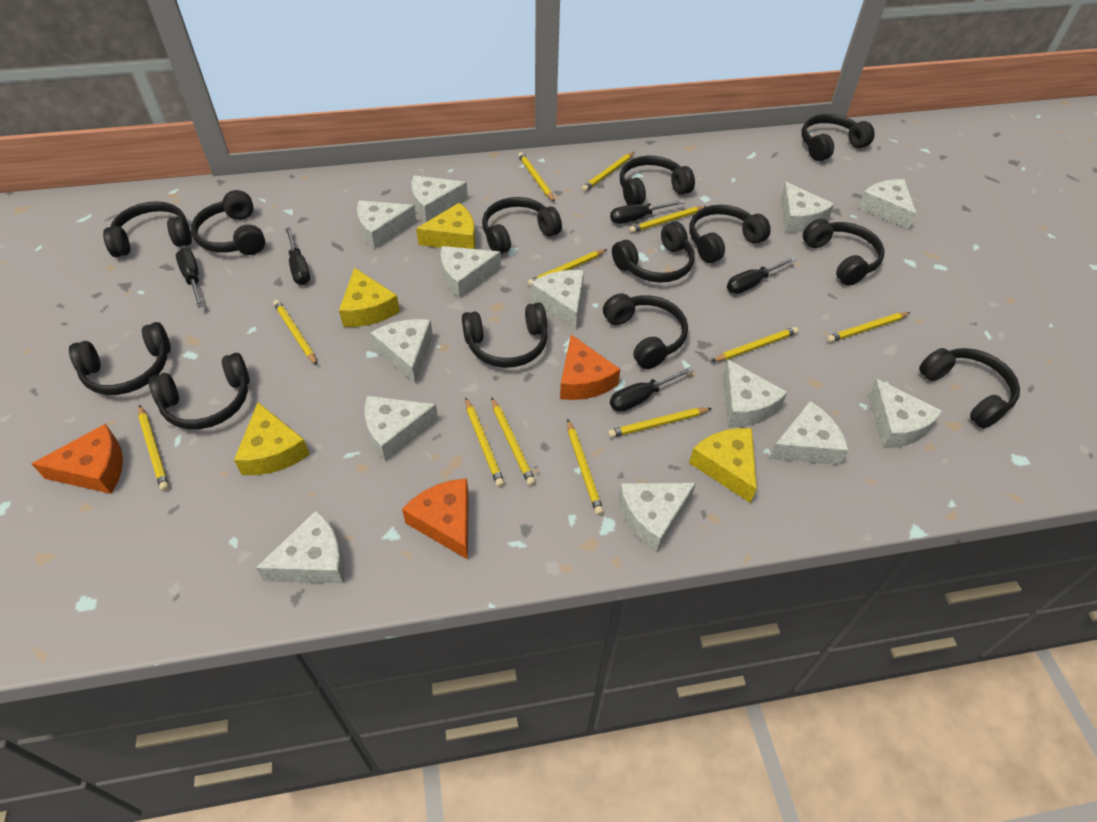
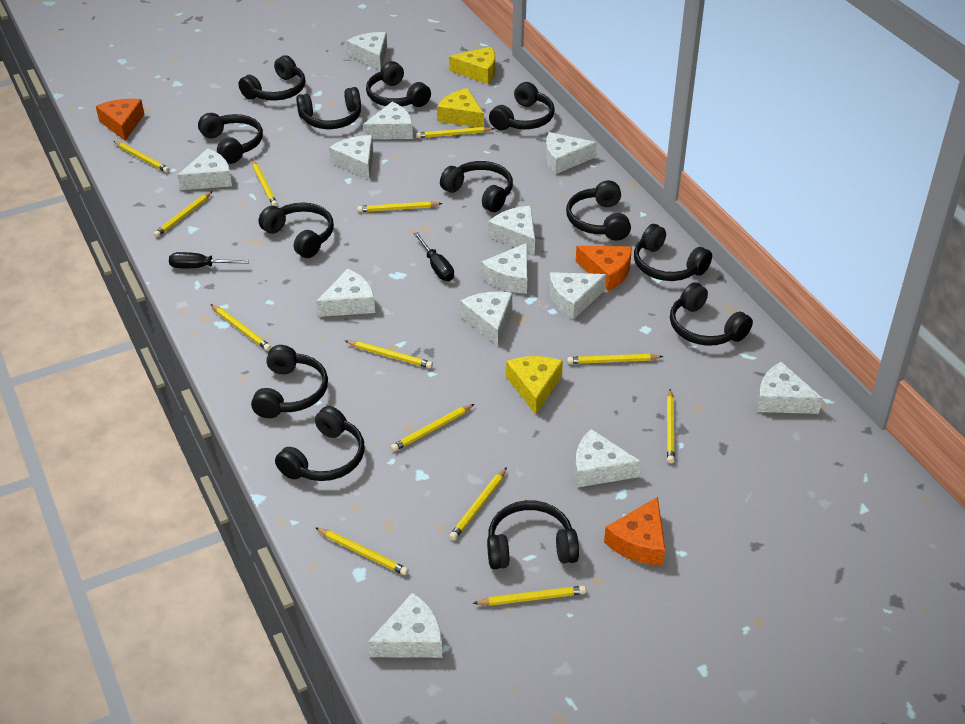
black screwdriver: [176,248,203,308] [285,227,310,285] [610,200,685,224] [610,367,694,412] [727,257,796,294] = 5 -> [169,252,249,268] [413,232,454,281] = 2
yellow cheese: [234,402,310,475] [339,267,400,327] [416,203,476,249] [689,428,757,503] = 4 -> [437,88,484,127] [449,47,495,84] [506,356,563,414] = 3
yellow pencil: [138,405,169,491] [273,300,317,365] [465,398,504,487] [491,397,536,486] [518,152,555,202] [527,249,607,287] [567,419,604,515] [582,152,635,192] [608,408,712,438] [629,206,707,233] [712,327,798,361] [827,312,911,342] = 12 -> [114,141,170,173] [153,191,213,237] [211,304,271,351] [252,160,278,207] [316,528,409,575] [345,340,433,368] [357,201,443,212] [391,404,474,451] [416,127,494,138] [449,467,507,540] [473,586,586,606] [567,354,663,364] [667,389,675,464] = 13

